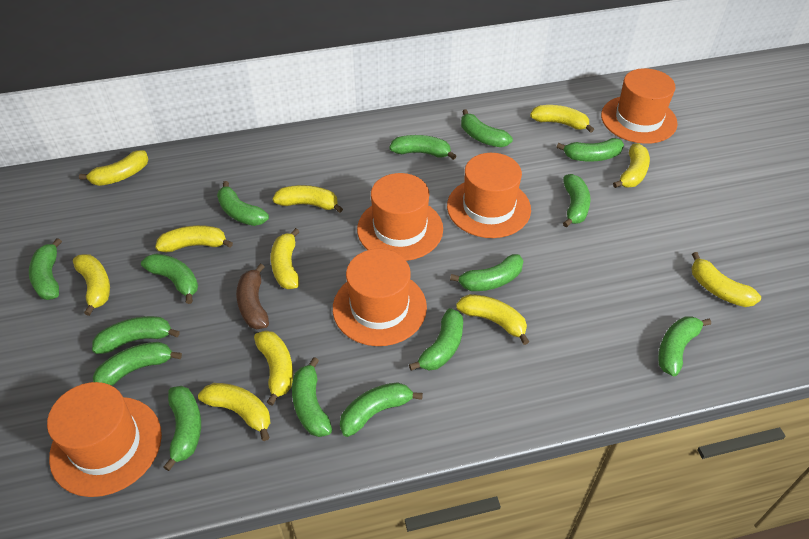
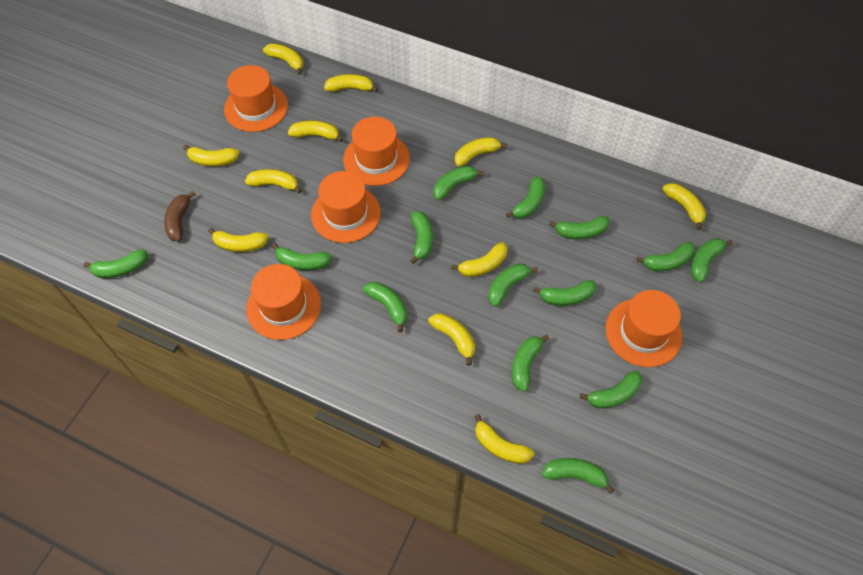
green banana: [29,238,62,300] [92,316,180,354] [93,342,182,386] [141,253,198,304] [163,386,201,471] [217,181,269,226] [292,357,332,437] [340,382,423,437] [389,135,456,160] [409,308,463,371] [450,254,524,291] [461,109,513,147] [557,138,624,162] [563,174,591,227] [658,317,711,377] = 15 -> [83,249,148,278] [272,243,332,270] [363,282,407,332] [411,211,433,264] [433,166,484,200] [488,263,538,307] [506,176,545,218] [512,335,549,392] [533,280,596,306] [542,458,614,494] [549,216,610,239] [580,370,642,409] [636,242,695,271] [690,238,733,282] = 14

